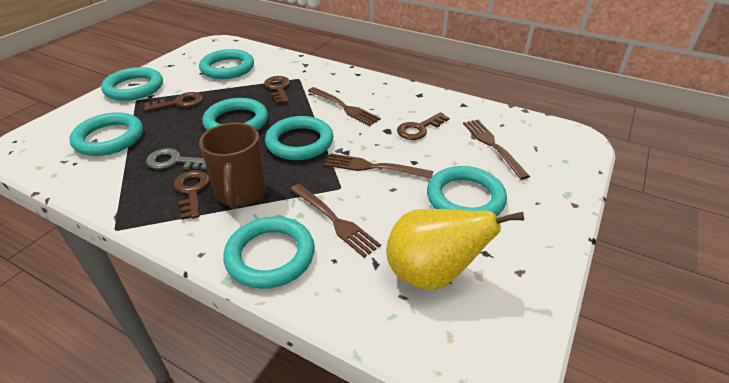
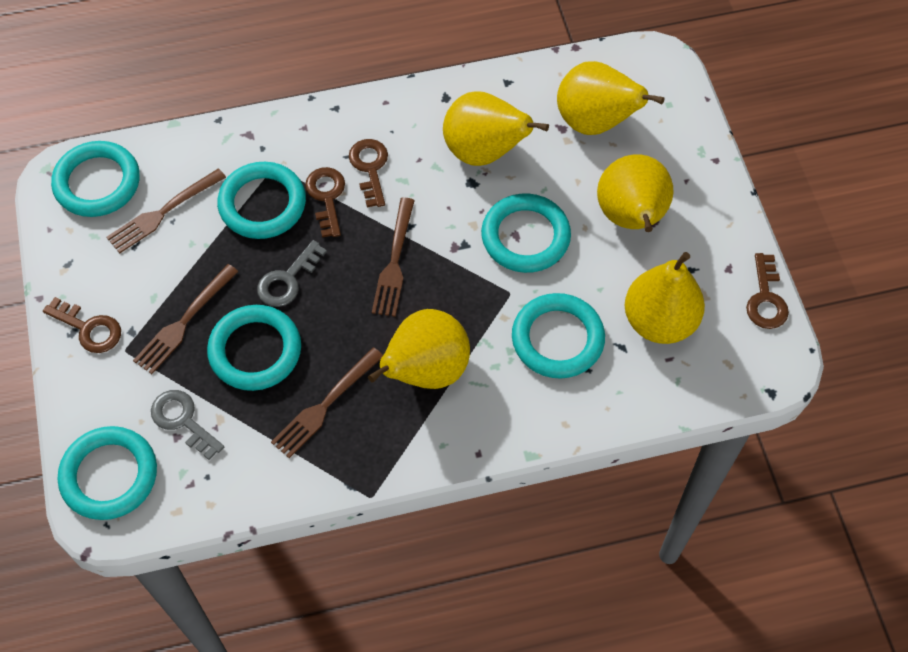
brown mug: [199,122,266,209] = 1 -> none = 0
grey key: [146,148,207,170] = 1 -> [151,390,224,460] [257,240,327,307] = 2
turquoise ring: [69,112,143,156] [101,67,163,101] [199,49,254,79] [203,98,268,131] [223,216,315,289] [265,116,333,160] [427,166,507,216] = 7 -> [51,141,140,217] [58,426,157,520] [207,305,301,391] [217,162,306,239] [481,193,571,273] [512,293,605,379] = 6
yellow pear: [386,209,524,290] = 1 -> [368,309,470,389] [443,91,549,166] [557,61,664,135] [597,154,673,232] [625,252,705,344] = 5

